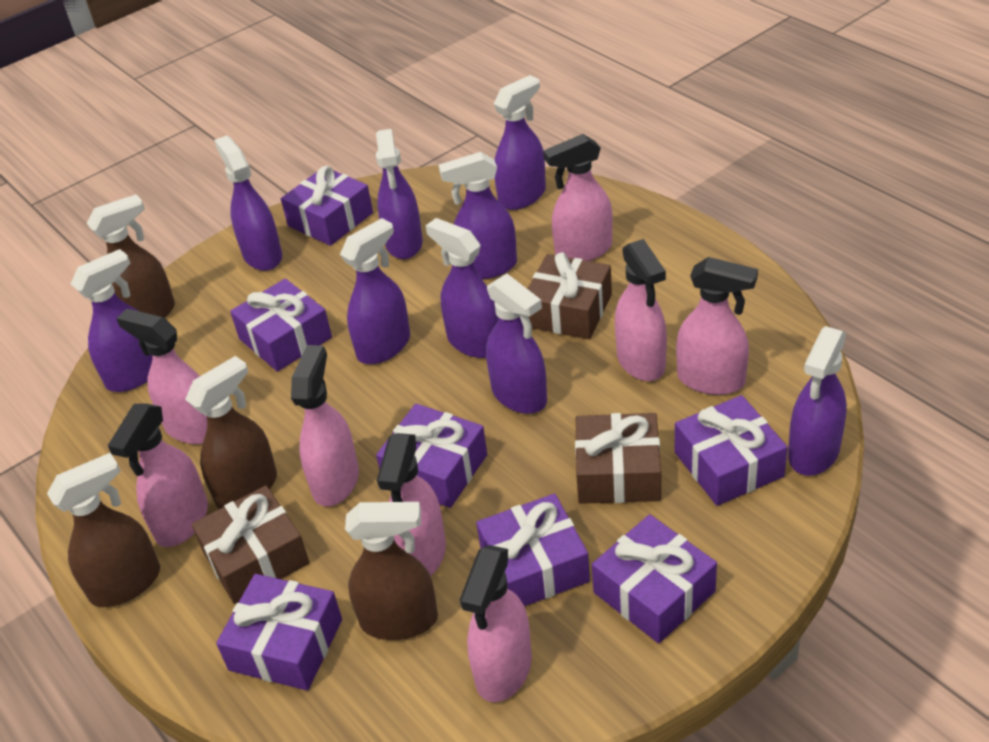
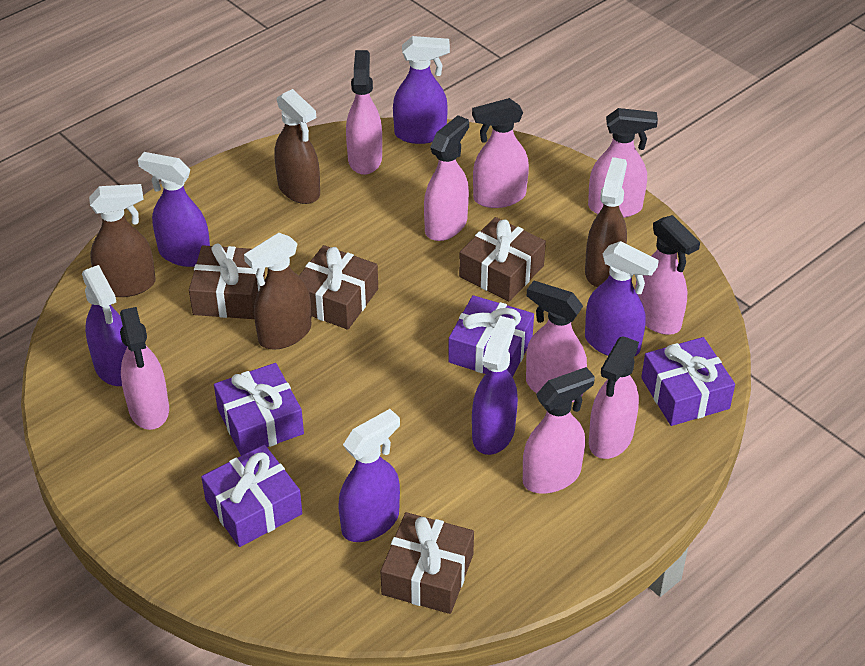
brown gift: [191,486,310,604] [528,252,612,339] [575,413,661,504] = 3 -> [189,244,265,319] [299,245,378,330] [380,512,474,614] [459,217,546,302] = 4
pink spray bottle: [108,404,208,547] [116,309,207,444] [291,345,359,507] [377,433,446,576] [460,545,532,702] [543,134,613,261] [615,239,667,381] [676,257,758,395] = 8 -> [120,307,169,430] [346,50,382,175] [424,115,469,241] [472,98,529,208] [523,367,595,494] [526,281,587,402] [588,108,658,218] [589,336,639,459] [635,215,700,335] = 9
purple gift: [216,574,342,691] [230,279,332,372] [281,166,373,246] [376,404,487,508] [476,494,590,606] [592,514,717,643] [675,395,788,506] = 7 -> [201,445,302,547] [214,363,304,456] [448,295,534,377] [641,337,735,426] = 4
purple spray bottle: [71,249,153,392] [214,136,282,271] [340,218,410,364] [376,129,423,259] [426,218,499,358] [439,152,517,279] [486,274,547,414] [494,75,546,210] [788,326,847,476] = 9 -> [82,265,127,386] [138,152,210,267] [338,409,400,542] [393,36,450,144] [472,316,518,455] [585,241,659,356] = 6

